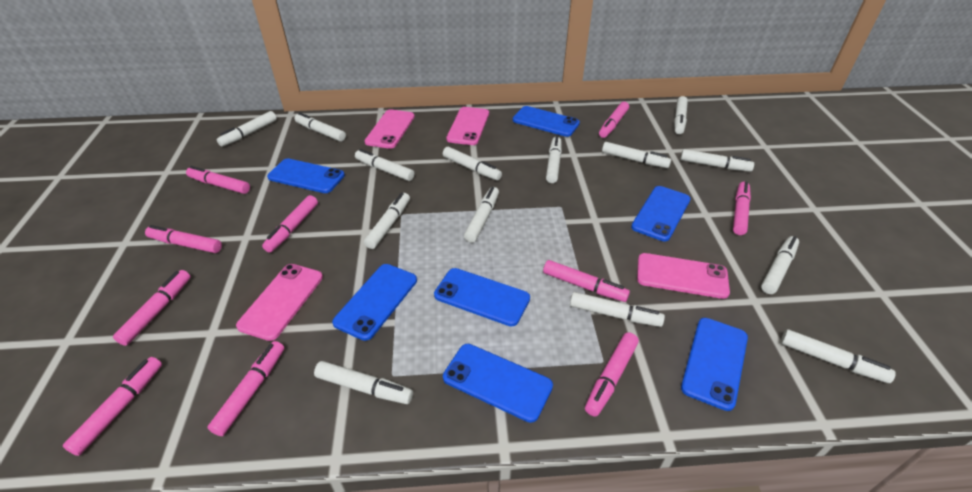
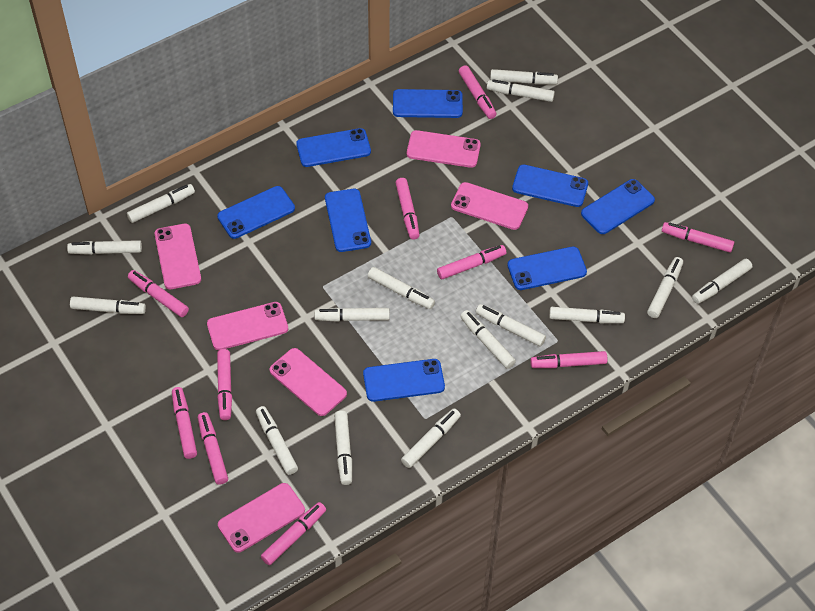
blue phone: [267,158,345,193] [332,264,417,341] [434,268,530,327] [443,344,553,423] [513,106,580,137] [631,186,691,241] [681,318,748,411] = 7 -> [217,186,295,239] [296,128,371,167] [325,189,371,252] [363,359,445,402] [393,89,463,118] [507,246,587,290] [512,164,588,207] [581,179,655,234] = 8
pink phone: [236,264,323,341] [365,109,415,149] [446,107,489,145] [637,253,730,299] = 4 -> [154,224,201,289] [207,302,288,350] [218,483,305,552] [269,348,347,416] [407,130,481,168] [451,182,528,230] = 6
white marker: [217,111,277,147] [294,112,346,142] [314,361,413,404] [355,149,414,181] [364,193,410,249] [443,147,502,180] [464,187,499,243] [546,136,562,183] [570,292,665,327] [602,142,671,168] [674,96,688,134] [680,149,754,172] [761,236,799,294] [781,329,896,383] = 14 -> [67,240,142,255] [70,296,146,314] [127,184,195,223] [256,406,298,475] [314,308,390,322] [334,411,352,485] [368,267,435,309] [401,408,461,468] [460,310,516,369] [476,304,546,346] [487,79,555,102] [490,69,558,85] [549,307,625,323] [647,257,683,318] [692,259,752,304] = 15

